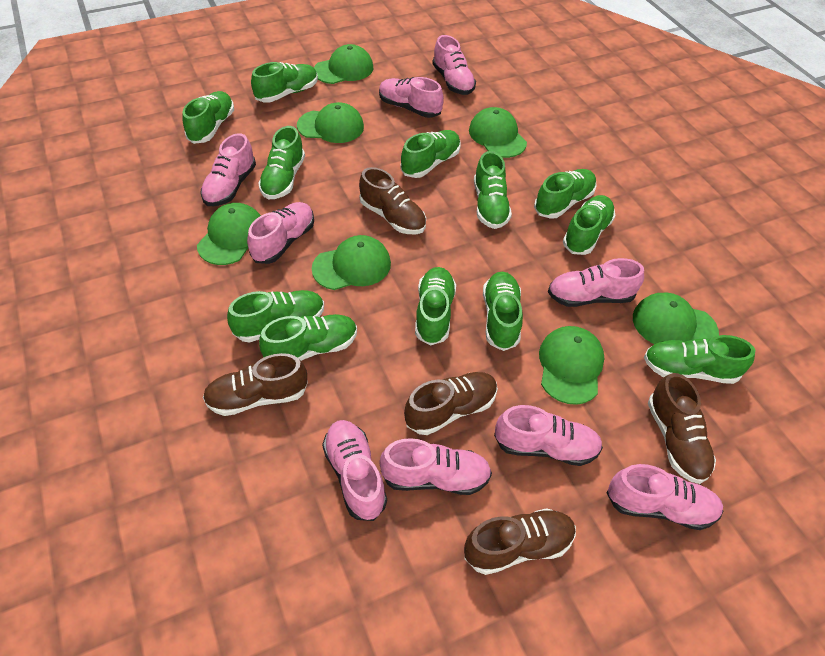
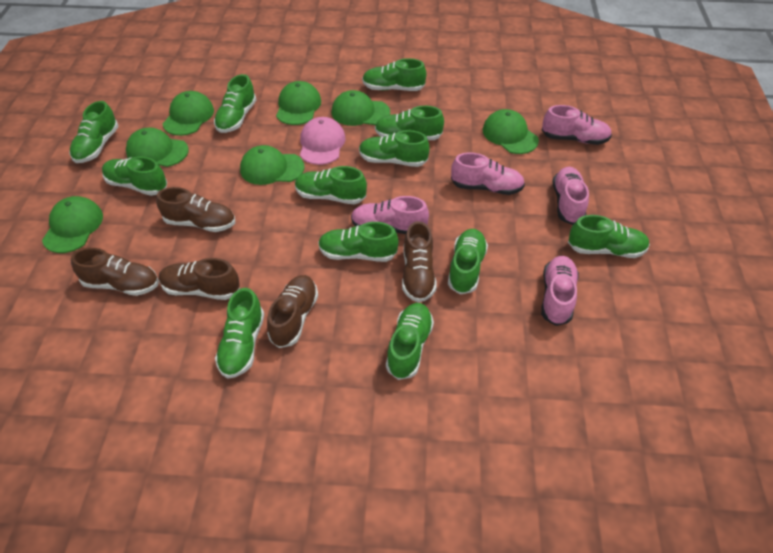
pink cap: none = 0 -> [300,117,345,165] = 1
pink shoe: [200,133,256,206] [247,202,314,264] [322,420,387,521] [379,77,444,118] [379,438,492,495] [432,35,476,95] [494,405,603,466] [548,258,644,307] [607,464,723,530] = 9 -> [351,196,429,234] [451,153,525,195] [541,256,579,326] [542,105,612,145] [553,167,589,225] = 5

